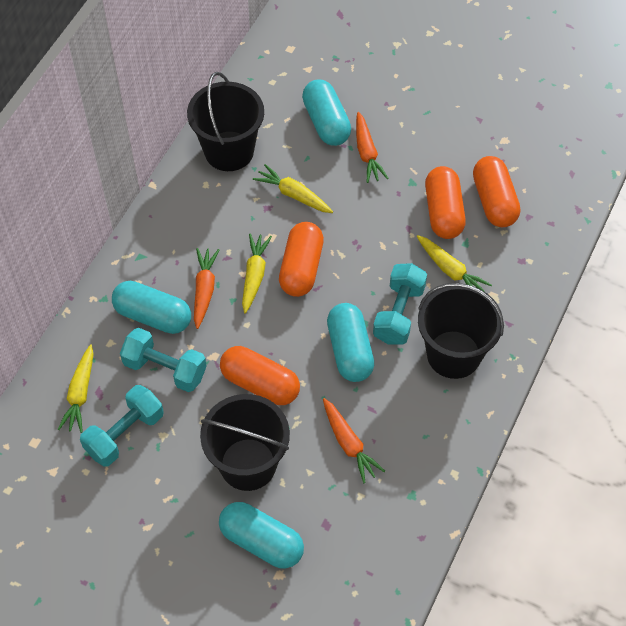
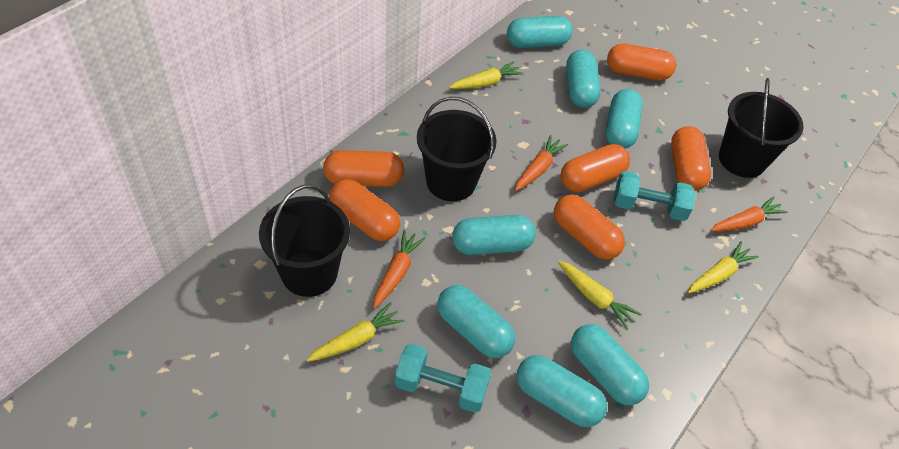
orange capsule: [220,346,300,405] [279,222,324,297] [425,166,466,239] [473,156,520,227] = 4 -> [323,150,404,187] [329,179,400,241] [554,194,625,260] [560,144,630,192] [607,43,676,81] [671,126,711,191] = 6
turquoise capsule: [112,281,191,334] [219,502,304,569] [302,79,351,146] [327,303,374,382] = 4 -> [437,285,515,358] [452,215,536,255] [507,16,573,48] [516,355,607,427] [566,50,601,108] [571,324,649,405] [606,89,643,149] = 7
turquoise dumbbell: [80,385,164,467] [120,328,207,392] [373,263,427,345] = 3 -> [395,344,491,413] [614,171,696,221] = 2

